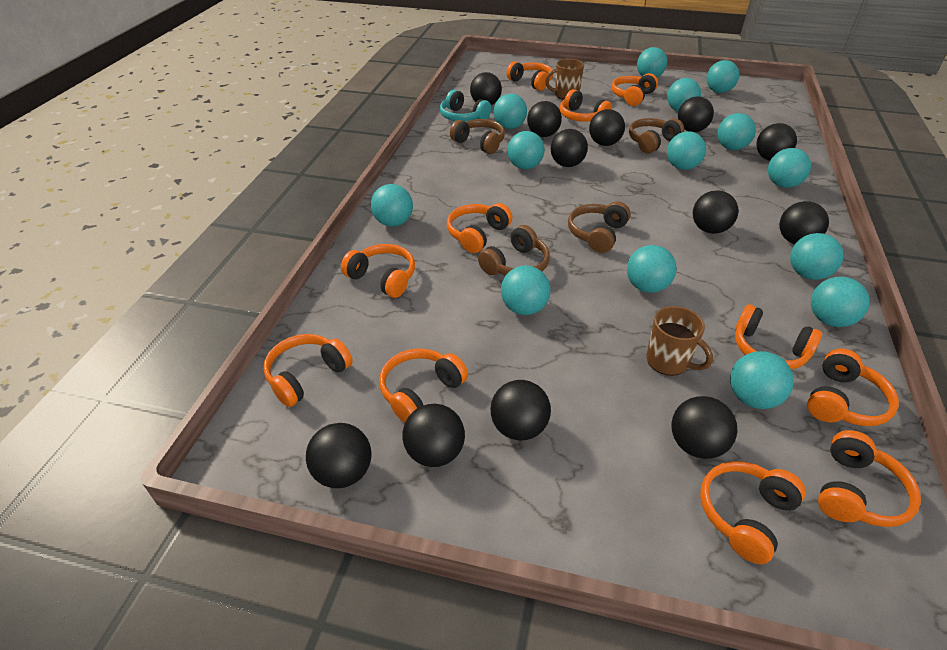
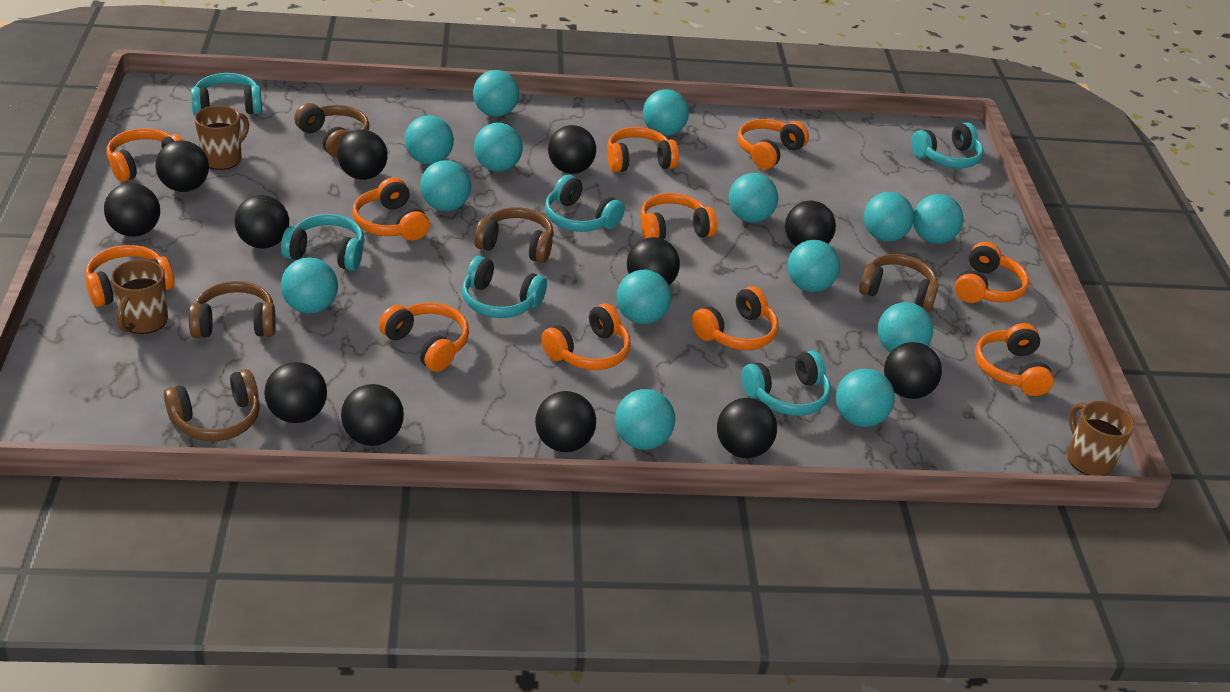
brown headphones: [450,119,505,154] [478,225,550,276] [568,201,631,253] [629,118,684,153] = 4 -> [164,369,260,441] [189,281,276,338] [294,103,370,158] [474,207,554,263] [859,254,939,312] = 5
brown mug: [545,59,584,99] [646,306,713,376] = 2 -> [111,259,168,334] [194,105,249,170] [1068,401,1135,476] = 3
turquoise headphones: [440,90,491,122] = 1 -> [191,73,262,115] [281,214,364,271] [462,256,547,318] [545,175,625,232] [741,350,831,416] [911,122,984,168] = 6

